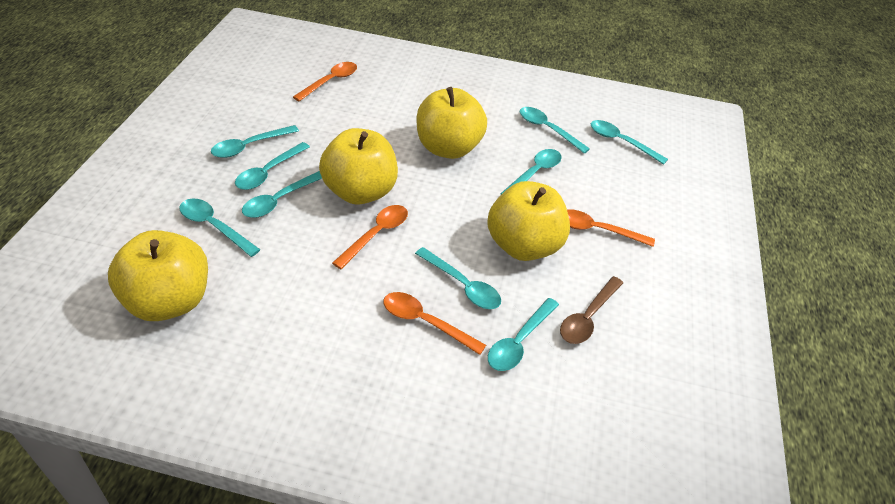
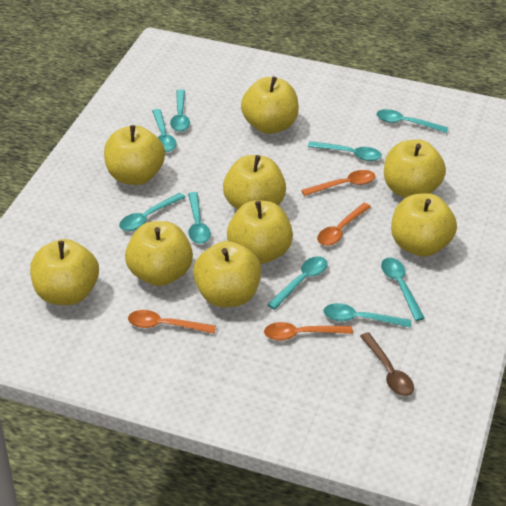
yellow apple: [108,230,208,321] [319,128,398,204] [417,87,487,159] [487,181,570,261] = 4 -> [30,239,99,305] [104,125,165,185] [125,221,193,286] [193,241,262,307] [223,155,286,210] [227,200,293,264] [241,77,299,134] [384,139,446,198] [391,193,457,257] = 9

